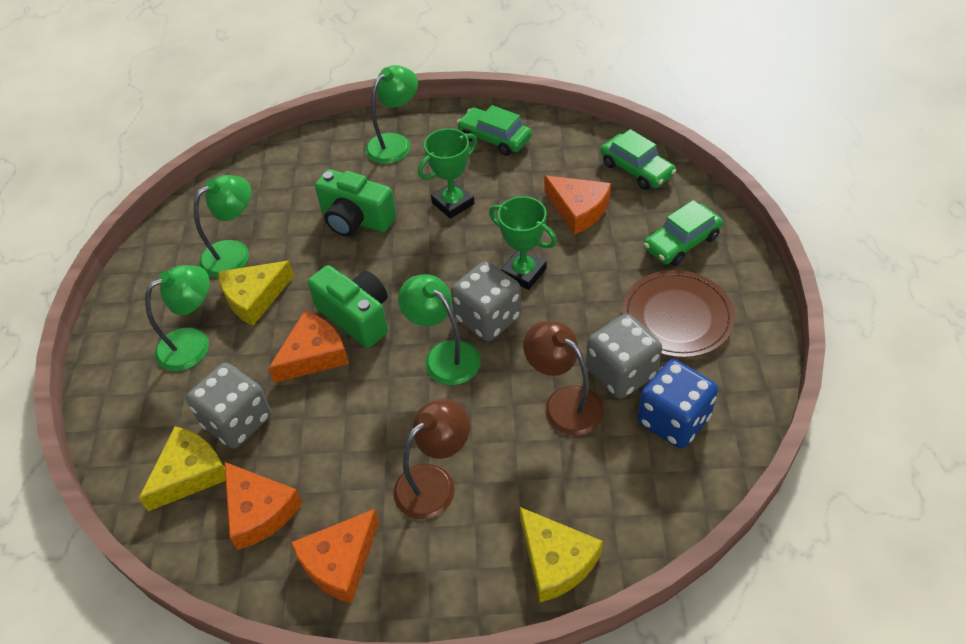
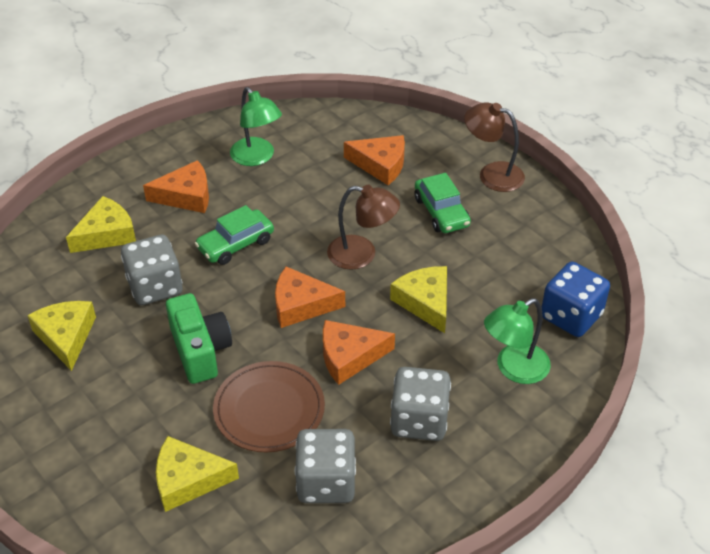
green camera: [308,265,388,348] [315,169,396,236] = 2 -> [166,293,232,384] = 1
green car: [457,105,532,156] [601,129,676,190] [644,200,723,266] = 3 -> [195,205,274,265] [415,173,471,233] = 2
green lamp: [145,265,210,371] [194,175,251,278] [365,65,418,164] [398,274,481,385] = 4 -> [230,87,282,166] [484,298,551,384] = 2
green trophy: [418,128,477,219] [489,196,557,290] = 2 -> none = 0
yellow cheese: [138,426,226,511] [218,260,294,326] [520,507,603,602] = 3 -> [27,301,96,371] [66,196,136,253] [156,436,239,512] [390,266,447,333] = 4

